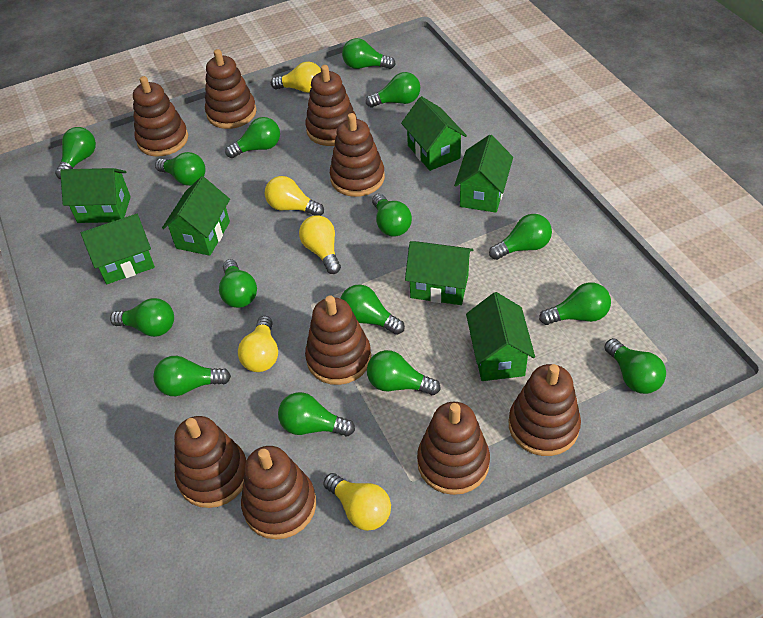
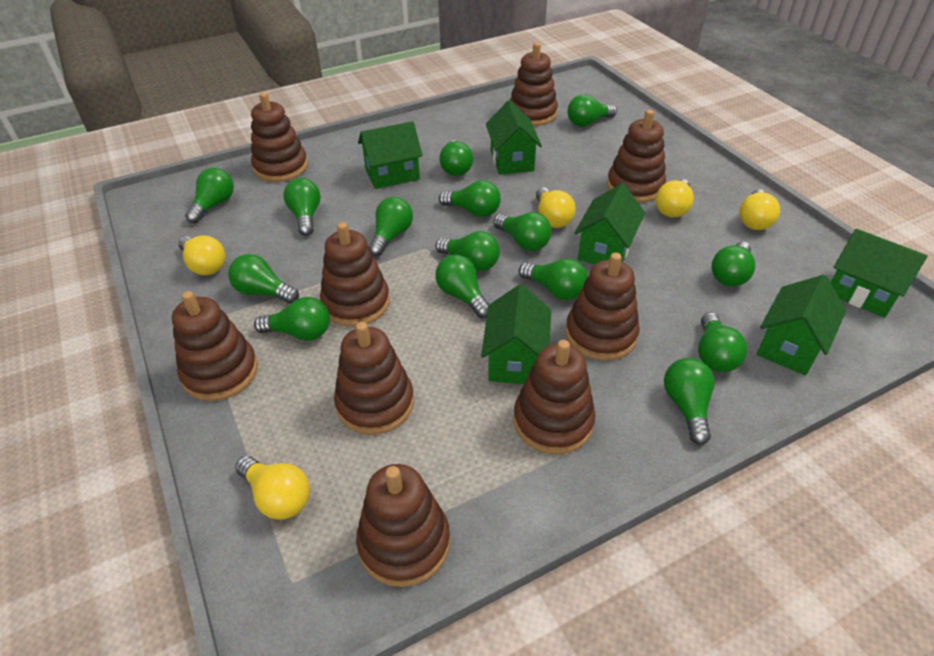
green house: [60,168,131,223] [81,214,155,284] [162,176,230,256] [401,96,467,171] [405,241,473,305] [454,135,513,213] [466,292,535,381] = 7 -> [358,121,423,189] [481,284,551,384] [486,100,542,175] [574,183,645,264] [757,275,846,376] [831,229,928,318] = 6

